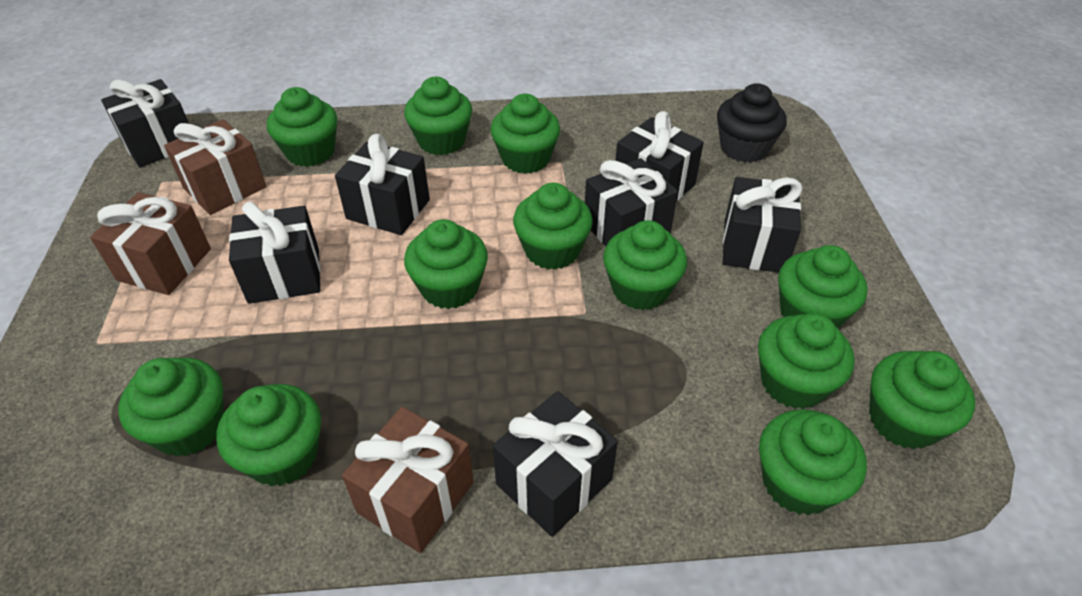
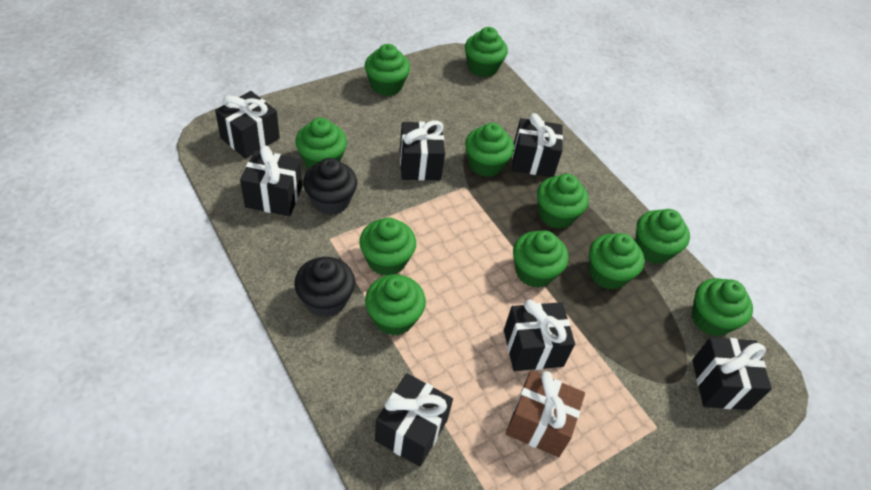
black cupcake: [717,83,787,163] = 1 -> [294,257,355,317] [303,158,357,215] = 2
brown gift: [90,192,211,295] [164,119,266,215] [342,407,474,553] = 3 -> [506,370,585,457] = 1
green cupcake: [118,357,224,457] [216,384,321,486] [267,87,337,167] [404,77,472,155] [404,219,488,309] [490,94,560,174] [513,183,593,270] [603,220,687,310] [758,313,855,409] [759,409,867,515] [778,245,868,328] [869,351,975,449] = 12 -> [295,118,347,168] [359,217,416,275] [365,44,410,96] [365,274,426,336] [465,27,508,77] [465,123,514,177] [513,231,569,288] [537,174,589,229] [589,233,645,290] [635,209,690,264] [692,278,753,336] = 11

